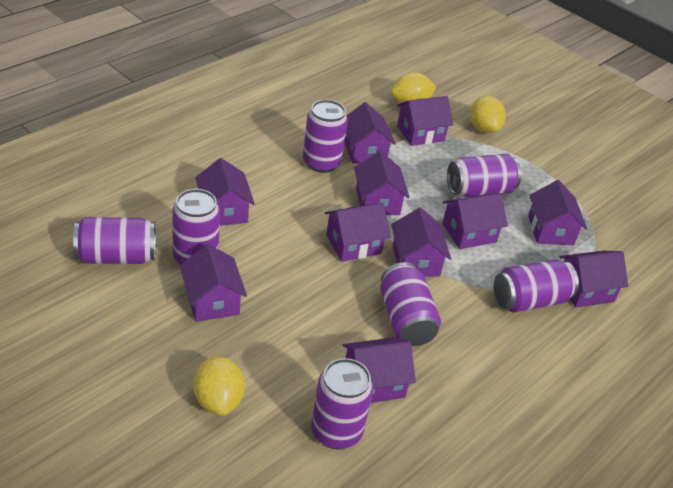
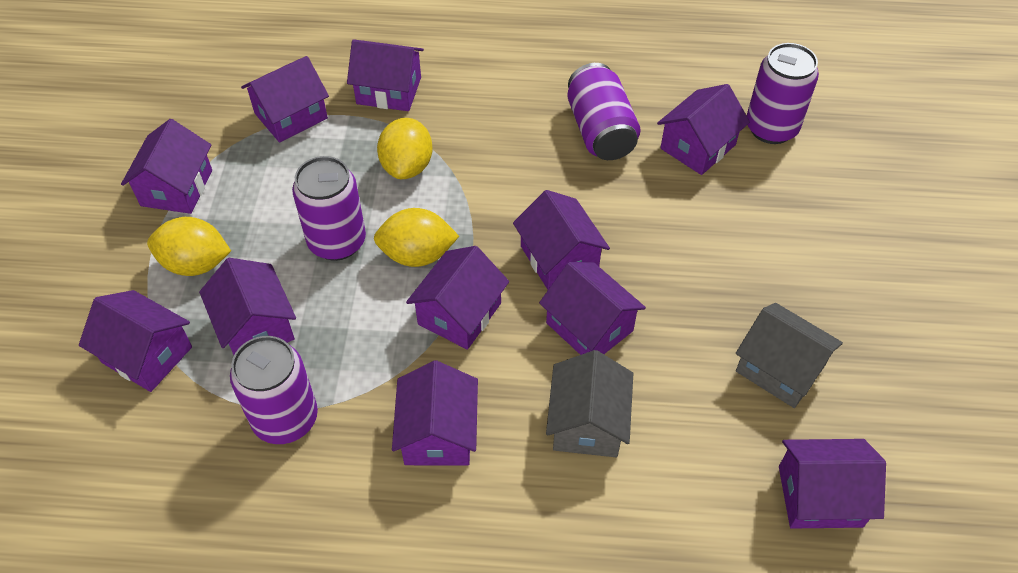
grey house: none = 0 -> [546,350,633,457] [736,303,843,408] = 2
purple can: [73,217,155,264] [172,189,220,265] [303,100,348,173] [311,358,373,449] [380,262,441,346] [447,154,522,197] [494,259,579,313] = 7 -> [230,336,318,444] [292,156,366,261] [567,63,641,160] [747,43,819,144] = 4

